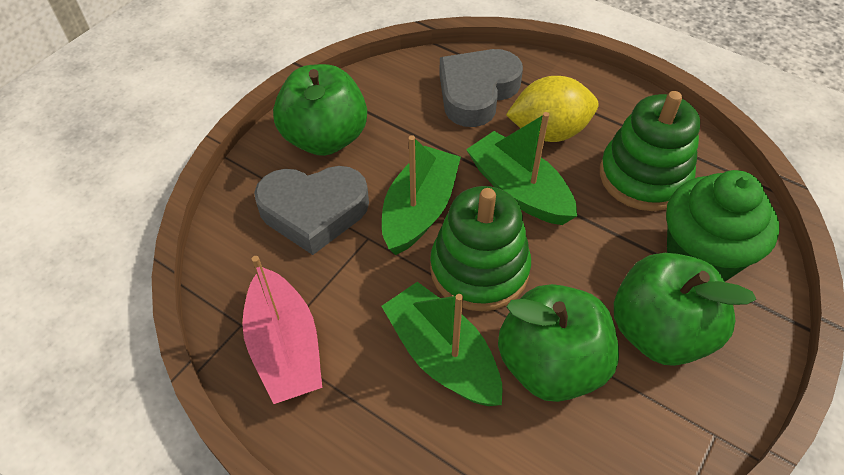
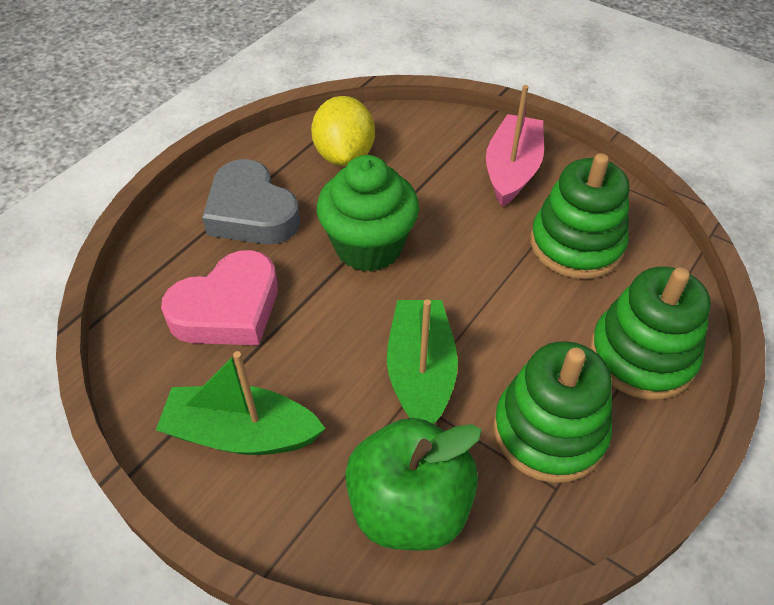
green apple: [273,64,367,156] [498,284,619,402] [614,253,756,366] = 3 -> [345,418,482,551] = 1
green boat: [381,282,502,406] [382,135,461,255] [466,112,577,225] = 3 -> [156,351,326,455] [387,299,458,424] = 2
green stacking toy: [430,186,531,311] [600,91,700,211] = 2 -> [493,341,612,483] [530,153,629,279] [590,266,711,400] = 3
grey heart: [254,166,369,255] [439,49,523,127] = 2 -> [202,159,300,244] = 1
pink heart: none = 0 -> [161,250,278,345] = 1

